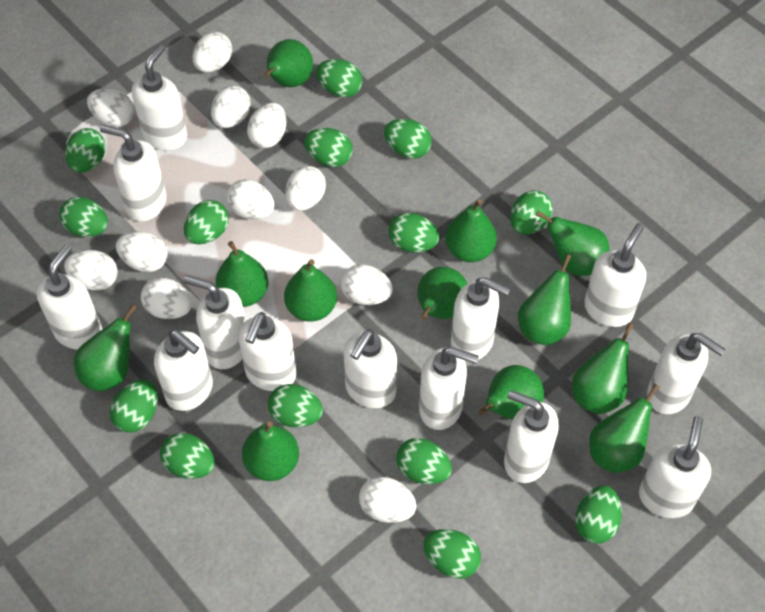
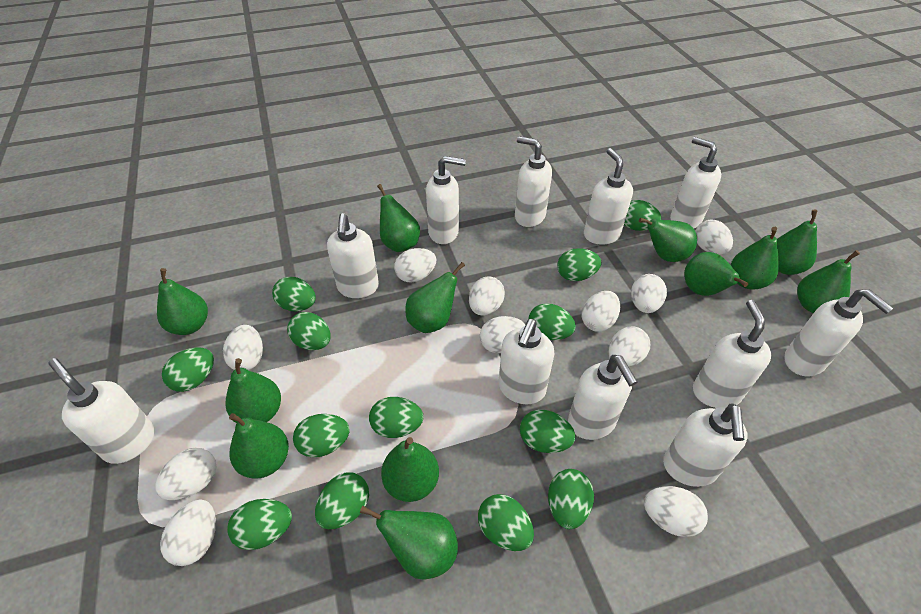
green egg: [59,197,108,237] [65,128,106,173] [110,380,158,433] [160,433,215,479] [184,200,229,244] [268,384,323,427] [304,128,353,167] [316,59,362,98] [384,119,432,159] [388,213,439,253] [396,438,452,484] [423,529,481,579] [510,190,553,235] [575,486,622,544] = 14 -> [162,347,214,392] [227,499,292,550] [272,277,316,311] [287,312,331,350] [293,414,350,458] [315,472,369,529] [369,397,423,438] [478,494,534,551] [520,410,575,453] [528,303,576,340] [548,469,594,529] [557,248,601,281] [624,200,661,231] = 13
white soap dispenser: [36,245,102,350] [100,125,167,221] [132,45,187,151] [154,330,213,411] [184,275,245,369] [238,312,297,391] [343,329,397,408] [419,347,479,430] [451,277,511,362] [504,390,559,483] [584,223,646,327] [639,416,711,518] [647,333,726,414] = 13 -> [49,358,155,464] [327,213,379,298] [426,156,466,244] [498,319,554,404] [515,136,552,227] [568,355,638,440] [584,148,633,245] [663,403,748,487] [670,137,721,228] [693,300,771,408] [784,289,893,376] = 11

